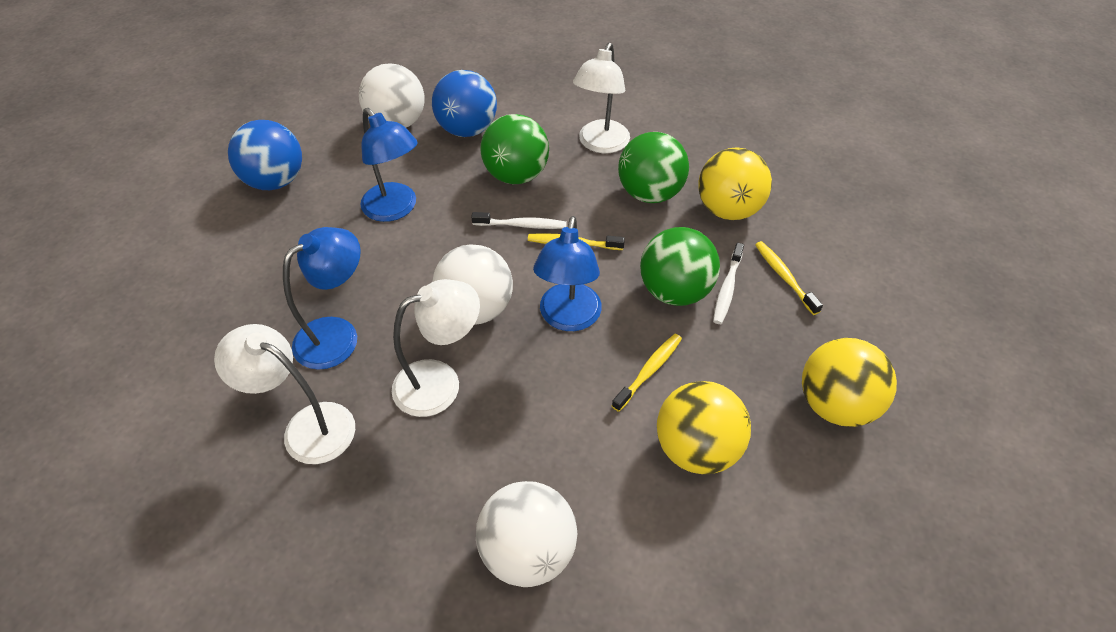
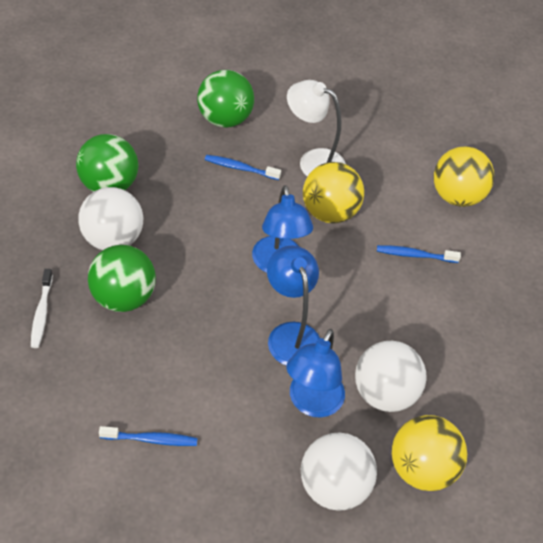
blue ball: [228,120,302,190] [432,70,497,137] = 2 -> none = 0
blue toothbrush: none = 0 -> [99,426,197,446] [205,155,281,180] [377,245,461,263] = 3
white lamp: [214,324,355,464] [392,279,480,417] [573,43,630,153] = 3 -> [287,80,346,176] = 1
white toothbrush: [471,212,567,229] [713,242,744,324] = 2 -> [31,269,53,348] = 1
yellow toothbrush: [528,233,625,250] [612,334,682,412] [755,241,823,315] = 3 -> none = 0

